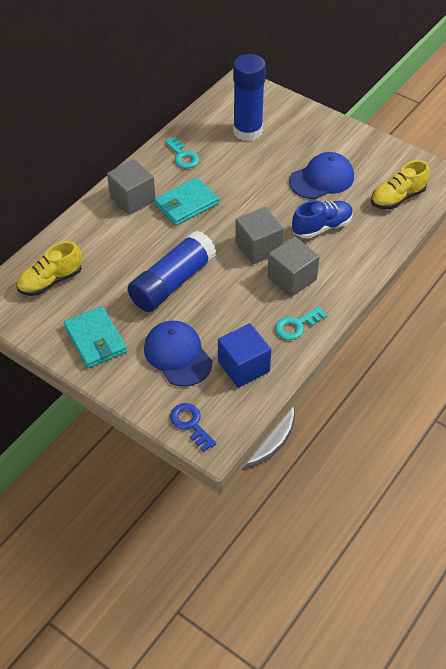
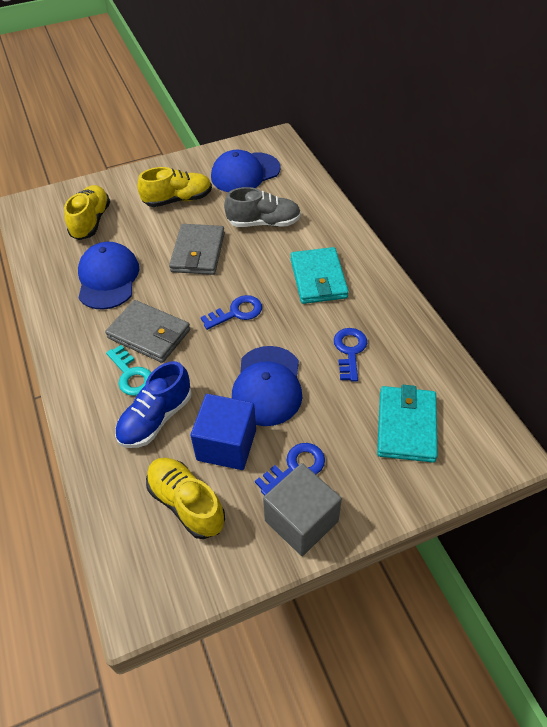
blue cap: [144,321,212,387] [289,152,354,199] = 2 -> [78,242,139,309] [211,150,281,192] [232,346,302,426] = 3
blue glue stick: [127,231,216,312] [233,54,266,141] = 2 -> none = 0
blue key: [170,403,216,452] = 1 -> [201,295,262,330] [255,443,325,496] [334,328,367,382] = 3
grey cube: [107,159,155,215] [235,207,284,264] [267,236,320,297] = 3 -> [263,463,342,556] = 1
grey shoe: none = 0 -> [224,187,301,227] = 1
grey wallet: none = 0 -> [105,300,190,363] [169,224,225,275] = 2
turquoise key: [165,137,199,168] [275,306,327,340] = 2 -> [106,345,151,396] = 1
yellow shoe: [17,241,82,296] [371,160,429,210] = 2 -> [64,185,110,240] [138,167,212,207] [146,458,225,539] = 3

